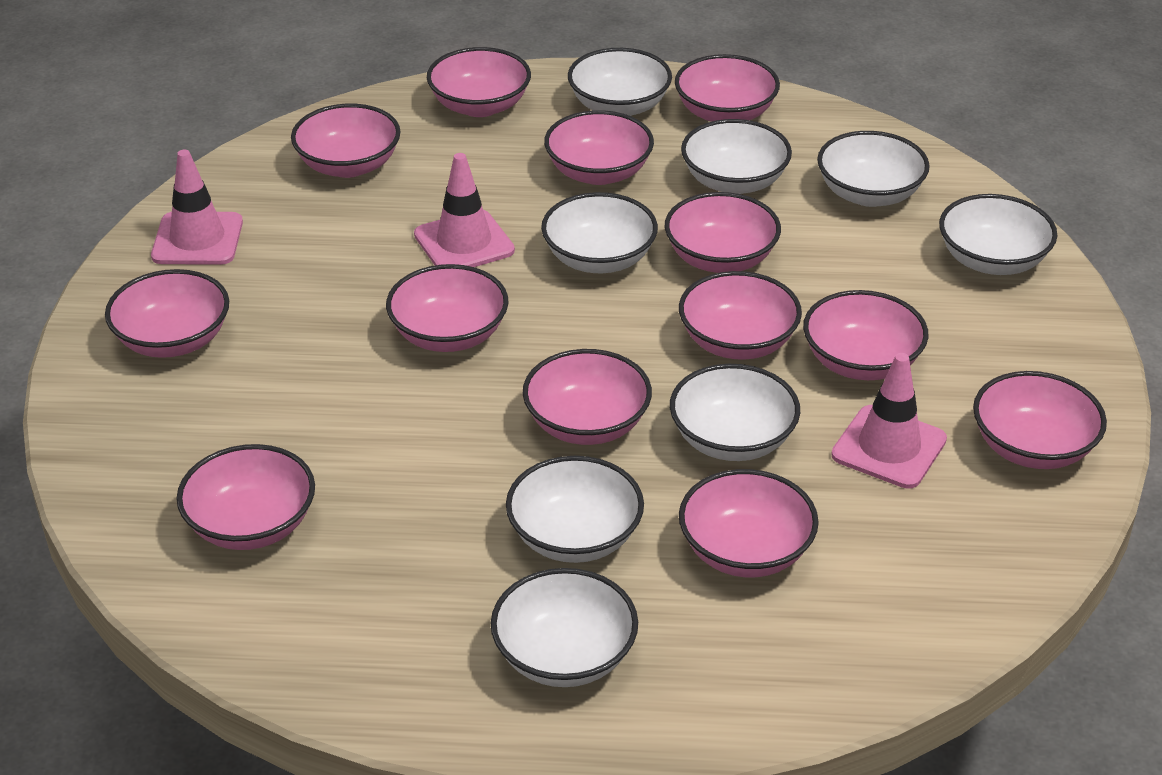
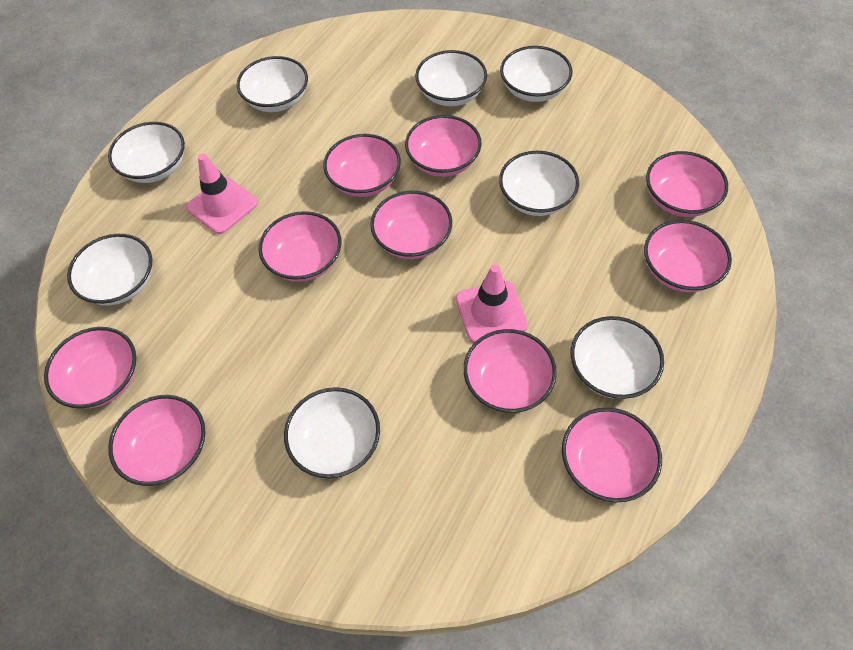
pink bowl: [105,269,229,358] [176,444,315,550] [291,104,401,178] [386,264,508,352] [427,47,531,117] [523,349,652,445] [544,110,654,185] [665,192,781,273] [675,54,780,122] [679,271,802,360] [679,469,819,577] [803,290,928,380] [973,371,1107,469] = 13 -> [44,327,137,408] [108,395,206,486] [259,211,342,282] [323,134,401,197] [370,191,452,259] [405,115,482,177] [463,329,557,413] [562,408,662,502] [644,220,732,292] [646,151,728,217] = 10
pink traffic cone: [151,150,243,265] [414,153,515,267] [831,353,947,489] = 3 -> [186,154,258,234] [456,265,528,343] = 2

